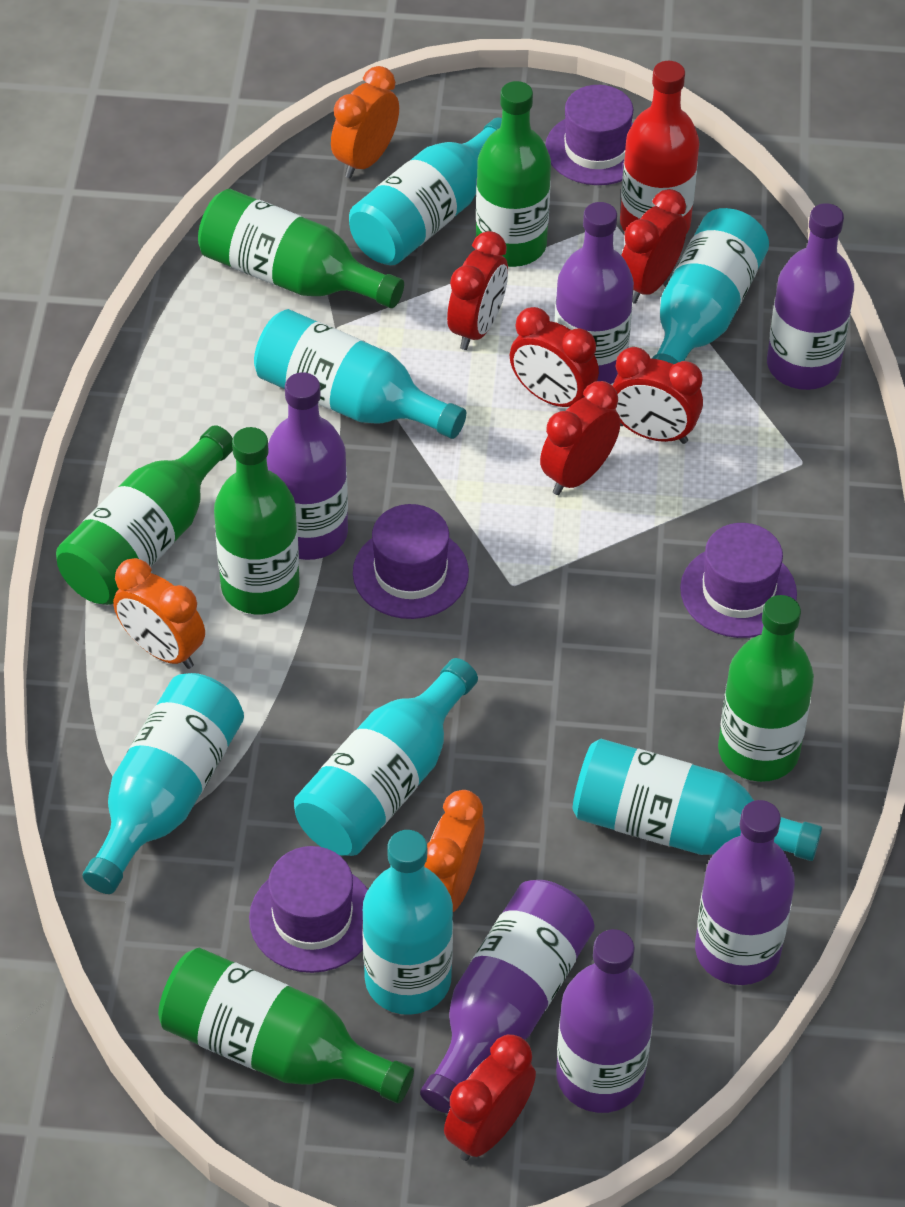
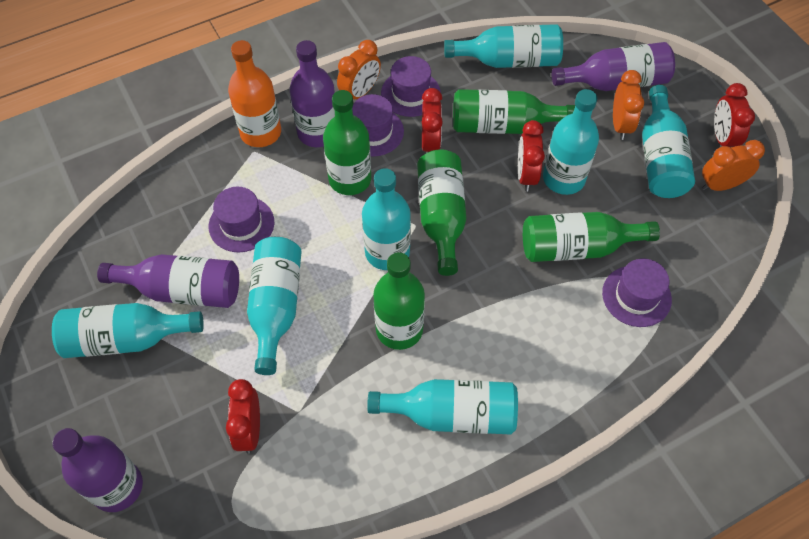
green bottle: [56,425,233,605] [158,948,414,1103] [198,189,404,308] [214,427,300,614] [476,81,551,267] [718,595,814,782] = 6 -> [323,90,371,195] [373,252,425,350] [417,149,466,276] [453,89,575,134] [523,212,660,262] = 5
orange bottle: none = 0 -> [228,40,281,147] = 1
purple bottle: [267,372,348,560] [420,880,595,1113] [555,202,634,384] [556,929,654,1113] [695,800,795,985] [767,203,854,390] = 6 -> [52,428,143,512] [97,254,239,308] [290,40,335,147] [552,42,675,91] = 4
red bottle: [620,61,699,234] = 1 -> none = 0
red clock: [444,1034,536,1161] [447,231,508,350] [510,307,599,407] [540,381,621,495] [612,347,703,444] [621,189,687,304] = 6 -> [226,379,260,453] [422,88,443,152] [518,120,545,191] [714,83,755,148] = 4

